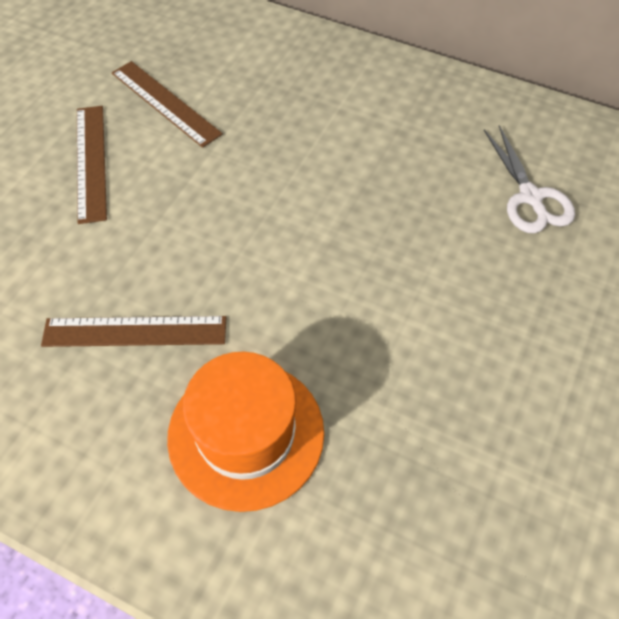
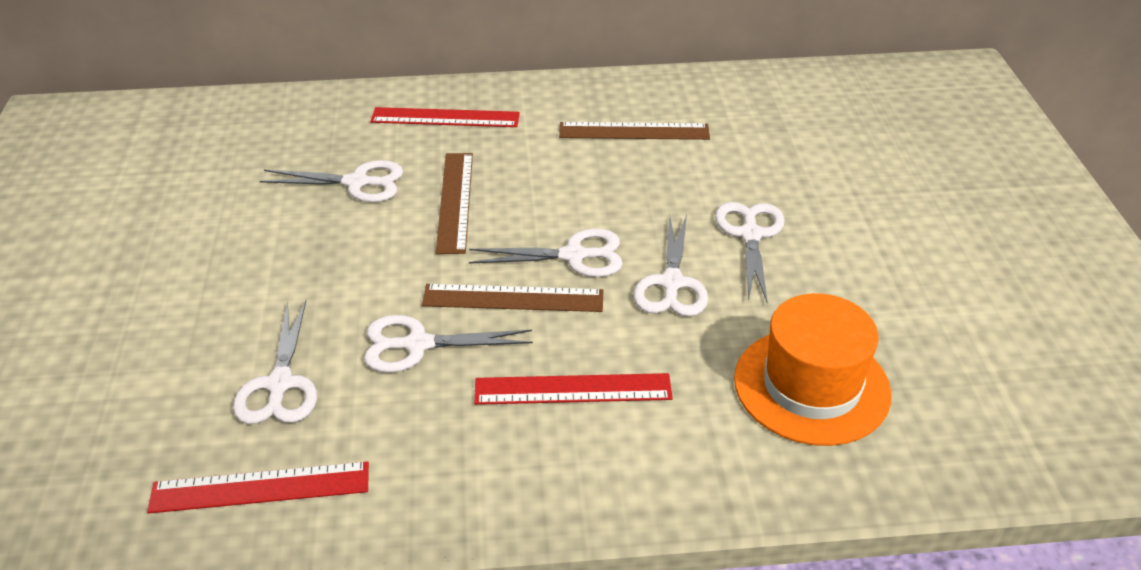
red ruler: none = 0 -> [147,461,369,514] [370,107,520,127] [474,373,673,405] = 3
white scissors: [484,125,575,233] = 1 -> [233,300,317,424] [260,160,403,202] [364,315,533,373] [469,229,623,277] [633,215,708,316] [715,202,784,303] = 6

